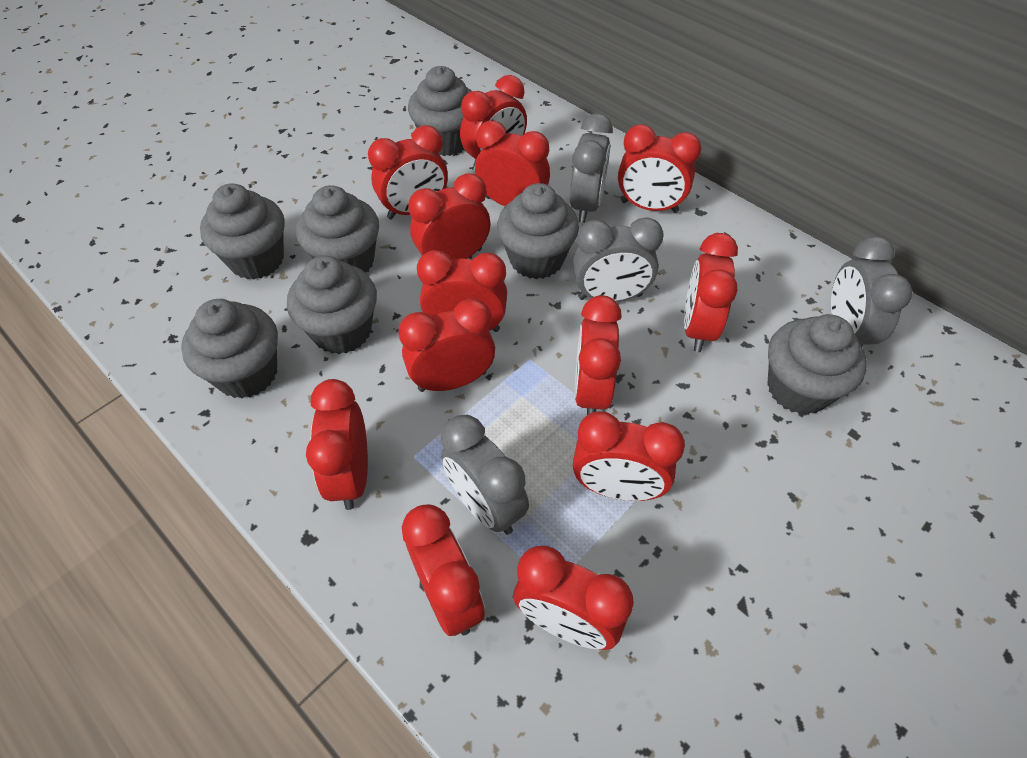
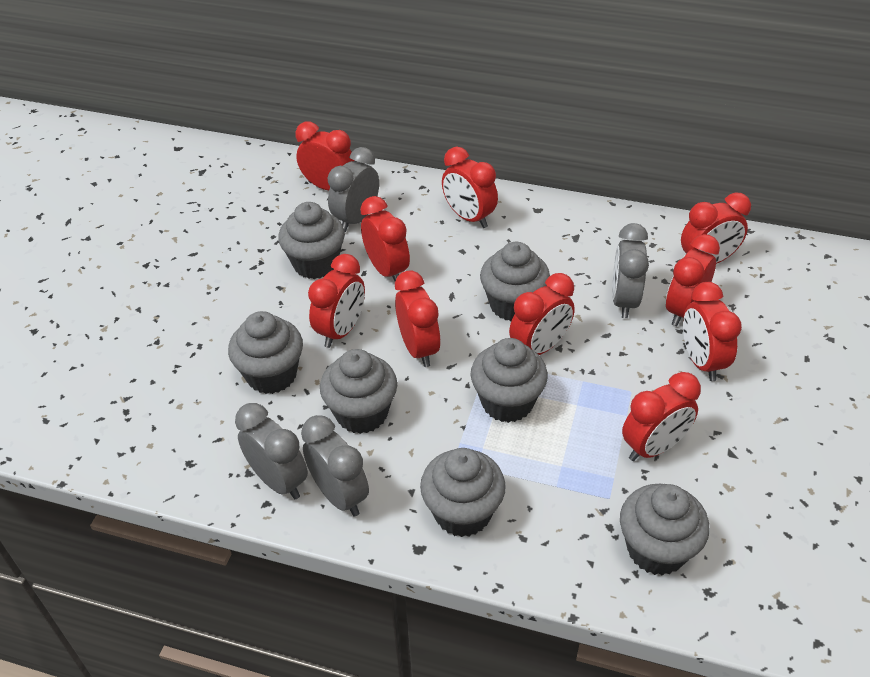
red clock: [306,379,368,510] [368,125,448,220] [398,298,495,392] [402,504,485,636] [408,173,491,259] [417,250,507,332] [460,75,527,171] [475,121,550,206] [513,546,634,650] [573,412,685,501] [574,295,622,415] [618,124,701,213] [684,233,738,352] = 13 -> [296,121,355,190] [308,254,365,348] [360,196,410,281] [395,270,441,367] [442,147,498,228] [509,273,575,355] [622,372,701,461] [666,234,720,326] [681,192,751,264] [683,282,742,381] = 10

